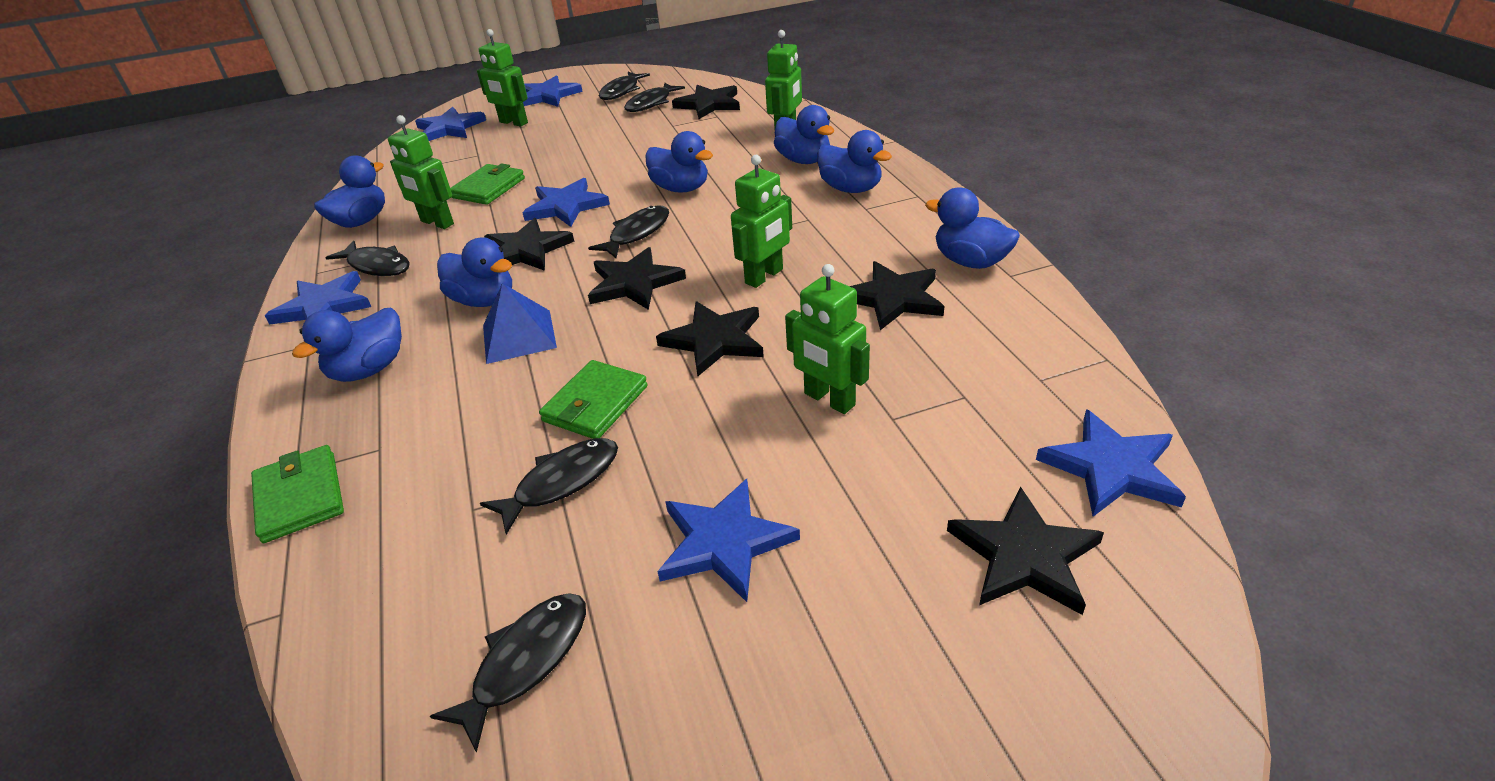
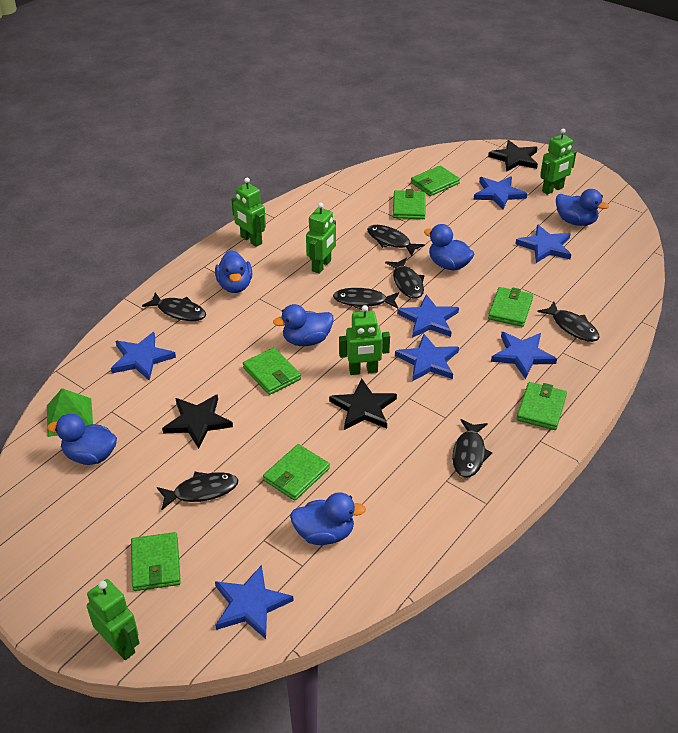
black fish: [325,241,410,276] [430,594,586,753] [480,438,618,535] [588,205,669,258] [599,72,650,100] [624,83,685,112] = 6 -> [142,292,206,321] [157,472,238,510] [333,288,399,310] [367,225,425,256] [385,258,424,299] [452,419,493,478] [537,302,600,342] = 7
black star: [484,218,574,271] [588,247,686,310] [656,301,764,376] [672,85,740,119] [850,261,944,330] [947,486,1104,615] = 6 -> [162,394,233,449] [329,378,397,430] [488,140,538,172] = 3
blue duck: [292,308,402,382] [314,155,385,228] [437,237,512,307] [645,131,713,193] [774,105,834,164] [817,130,892,193] [925,187,1020,269] = 7 -> [47,414,117,465] [215,250,252,293] [273,304,334,346] [290,492,366,545] [424,224,474,270] [556,189,609,226] = 6
blue pyramid: [483,283,557,364] = 1 -> none = 0
blue star: [265,271,371,325] [415,107,486,141] [522,178,610,227] [523,76,583,107] [657,479,800,602] [1036,409,1186,517] = 6 -> [111,332,176,381] [215,565,294,639] [395,334,459,381] [397,294,459,338] [473,176,527,210] [491,332,557,379] [516,224,571,263] = 7
green pyramid: none = 0 -> [47,388,93,437] = 1
green wallet: [251,445,344,543] [450,163,525,205] [539,360,648,439] = 3 -> [131,532,181,591] [243,348,301,395] [263,444,330,501] [393,189,426,219] [411,165,460,196] [488,287,533,327] [517,382,567,430] = 7

